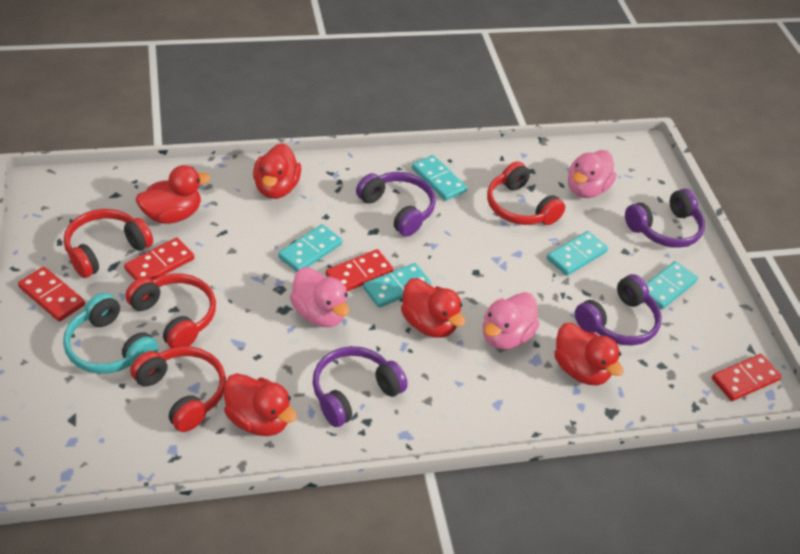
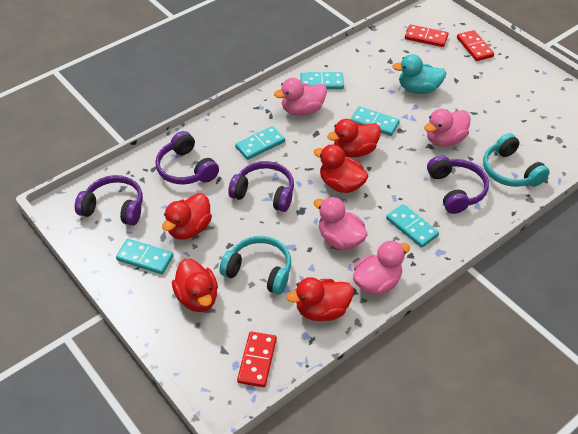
pink duck: [290,267,349,327] [483,292,540,350] [568,150,616,198] = 3 -> [274,78,327,116] [314,197,368,250] [353,240,410,295] [424,109,471,147] = 4
red domino: [18,267,85,322] [124,237,194,280] [326,249,393,292] [712,354,782,401] = 4 -> [237,331,277,387] [405,25,448,47] [457,30,494,61] = 3
red headphones: [64,209,153,278] [125,273,216,348] [130,346,226,432] [487,161,565,225] = 4 -> none = 0
turquoise duck: none = 0 -> [392,54,446,94] = 1
turquoise headphones: [63,293,159,374] = 1 -> [219,236,291,295] [483,133,550,187] = 2

